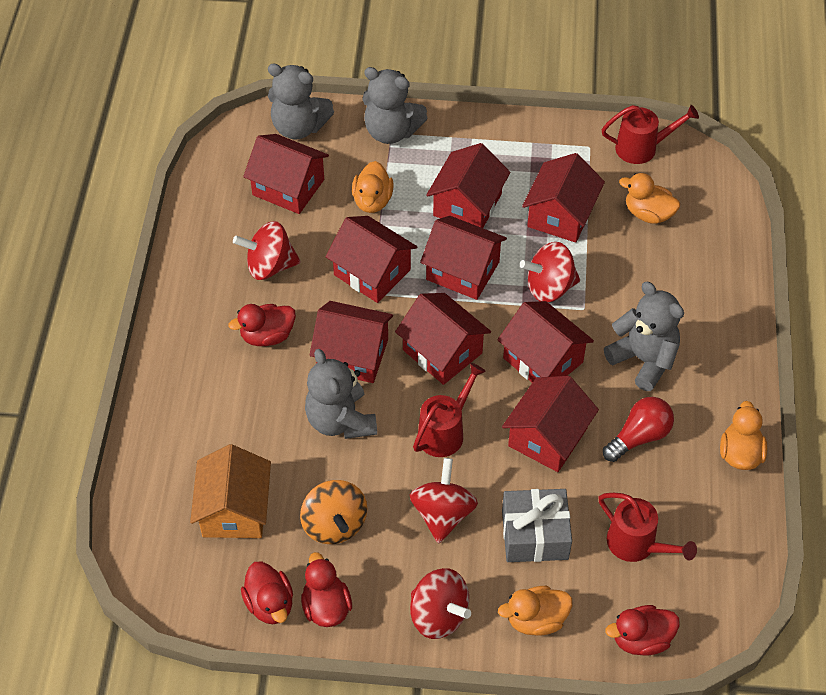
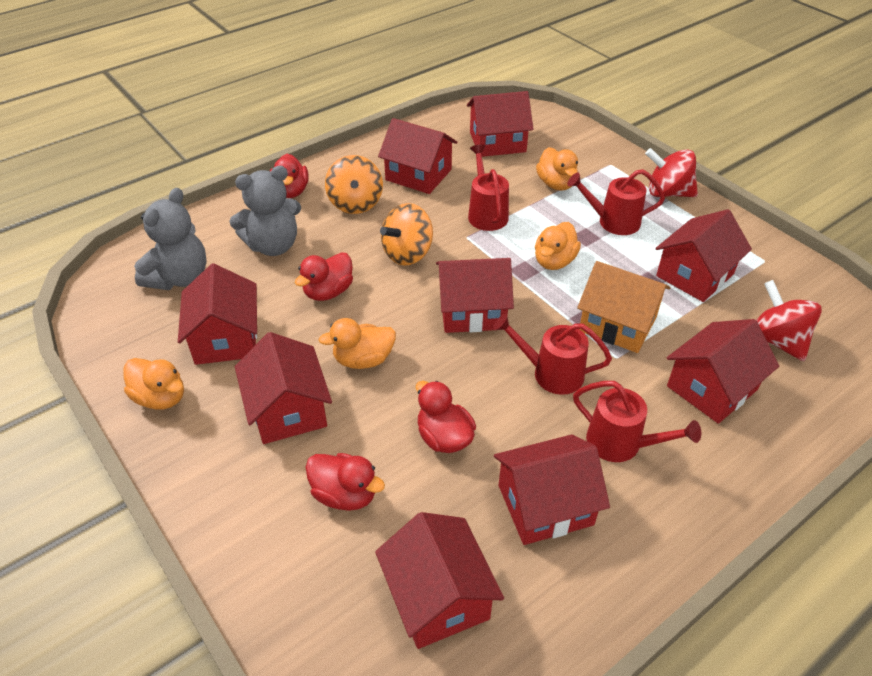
grey gift: [502,489,572,562] = 1 -> none = 0
grey teddy bear: [268,63,334,140] [305,349,377,439] [362,67,427,144] [604,282,684,391] = 4 -> [134,188,207,290] [229,166,301,256] = 2
orange spinning top: [300,480,367,544] = 1 -> [325,155,383,214] [380,203,433,266] = 2
red light bulb: [603,397,674,462] = 1 -> none = 0
red spinning top: [233,221,301,280] [410,458,478,544] [410,568,471,639] [520,242,580,302] = 4 -> [645,148,698,197] [757,280,822,361] = 2
red watering can: [413,363,486,457] [599,493,697,562] [601,105,699,164] = 3 -> [468,144,509,231] [493,314,612,395] [567,169,665,235] [573,381,701,462] = 4

